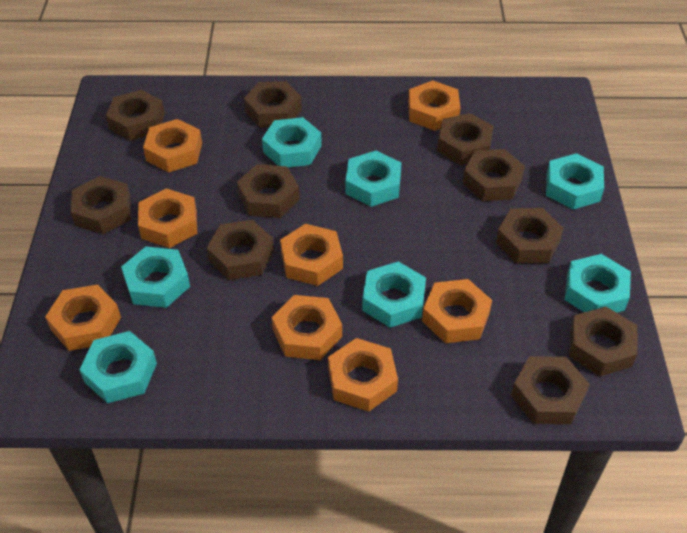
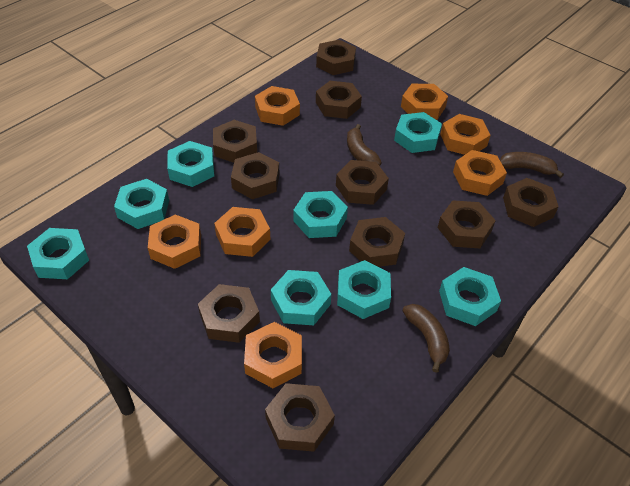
brown banana: none = 0 -> [347,124,382,166] [403,304,450,373] [500,152,564,178] = 3
orange nut: [45,285,121,351] [138,188,197,248] [143,119,202,172] [272,295,342,360] [280,224,343,286] [328,338,398,412] [408,80,460,131] [422,279,492,343] = 8 -> [148,214,201,269] [214,207,270,257] [244,322,302,388] [255,86,300,126] [401,84,448,120] [440,114,491,155] [453,150,507,196] = 7
turquoise nut: [79,331,157,403] [121,247,190,308] [262,117,322,167] [346,151,401,207] [362,261,426,328] [546,153,604,209] [565,254,631,313] = 7 -> [27,228,89,279] [114,179,169,229] [167,141,214,187] [271,270,331,325] [293,191,348,238] [337,260,391,319] [394,112,442,153] [439,267,501,326] = 8

